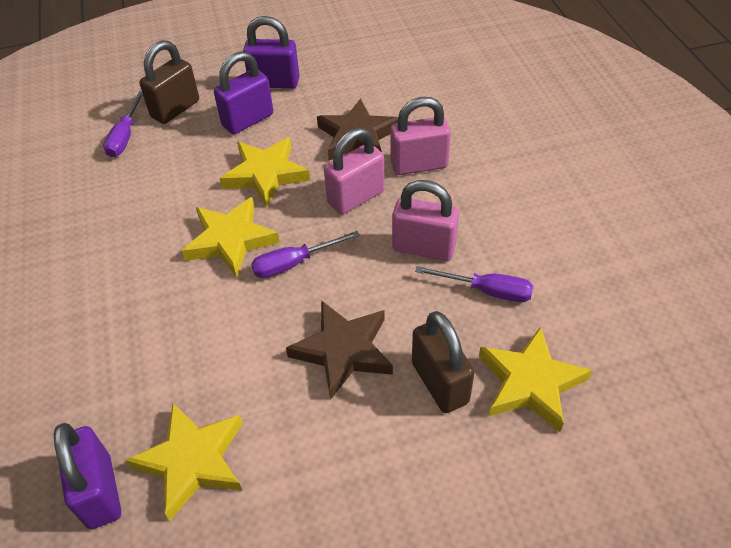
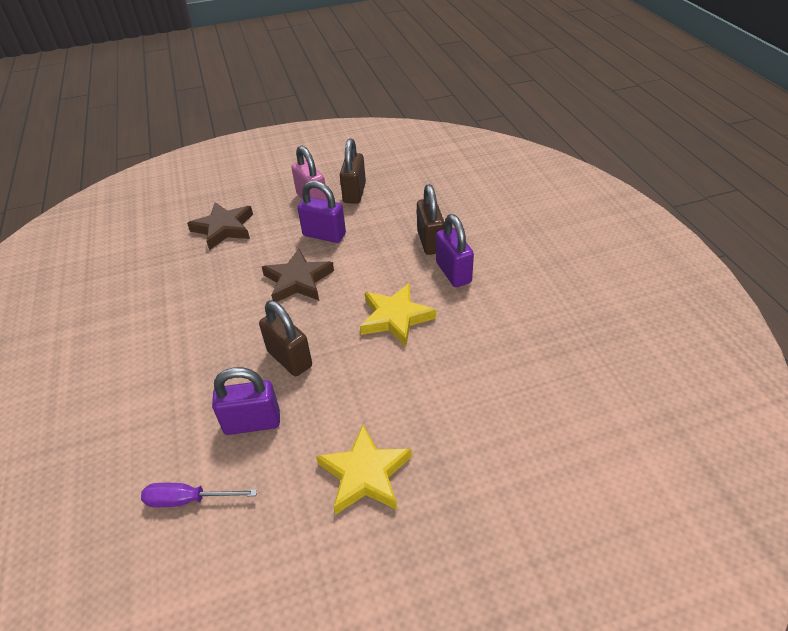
brown padlock: [139,40,199,124] [412,311,475,413] = 2 -> [259,300,312,376] [340,138,366,204] [417,184,445,255] = 3
pink padlock: [324,128,385,215] [390,97,451,175] [392,180,459,261] = 3 -> [291,145,328,201] = 1
purple screwdriver: [103,91,143,157] [251,231,360,278] [415,266,533,302] = 3 -> [141,483,257,507] = 1
yellow star: [125,403,243,521] [182,197,280,278] [219,137,310,207] [479,326,593,432] = 4 -> [316,424,412,515] [360,283,436,346] = 2

